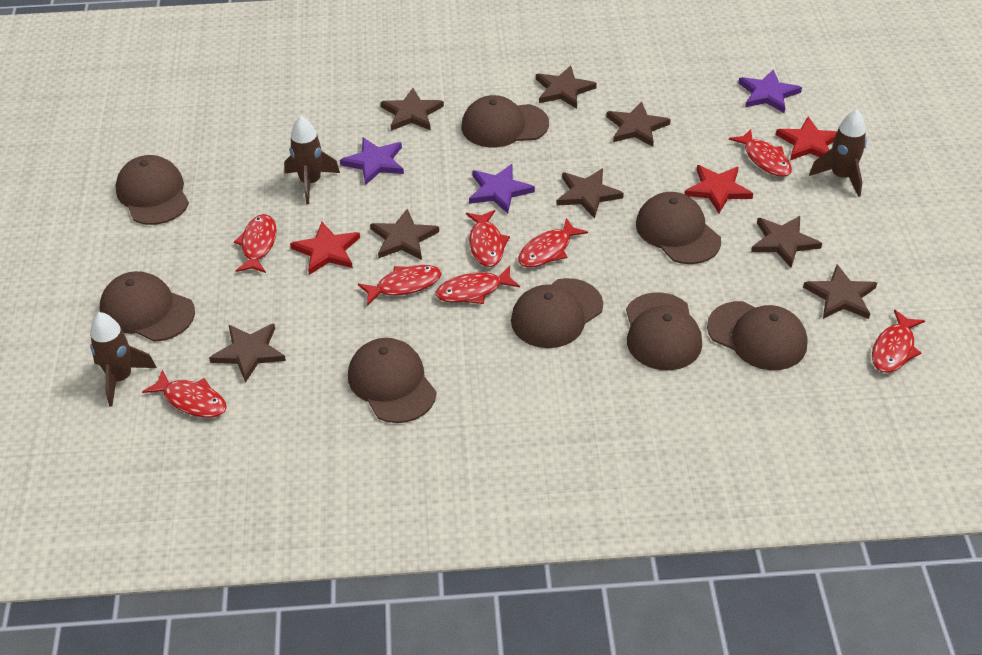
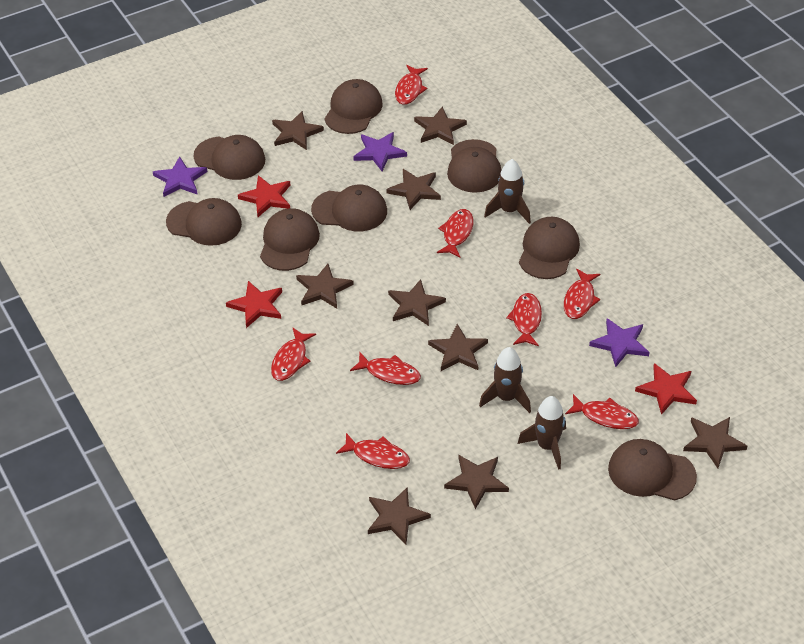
brown star: [209,323,286,383] [370,209,439,260] [381,88,444,131] [536,65,597,109] [556,168,624,218] [606,101,671,147] [751,216,822,268] [803,264,877,319] = 8 -> [272,111,324,150] [296,264,354,308] [368,487,431,544] [386,169,441,210] [388,279,446,326] [414,106,467,145] [428,324,488,371] [444,455,509,509] [683,417,747,468] = 9

